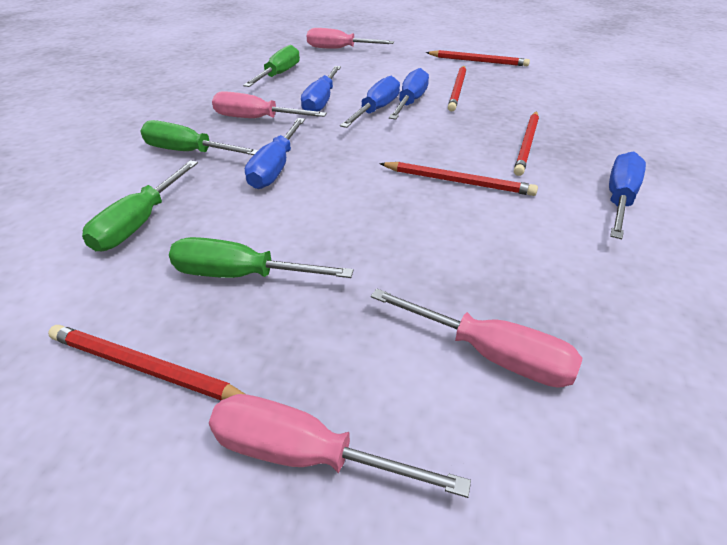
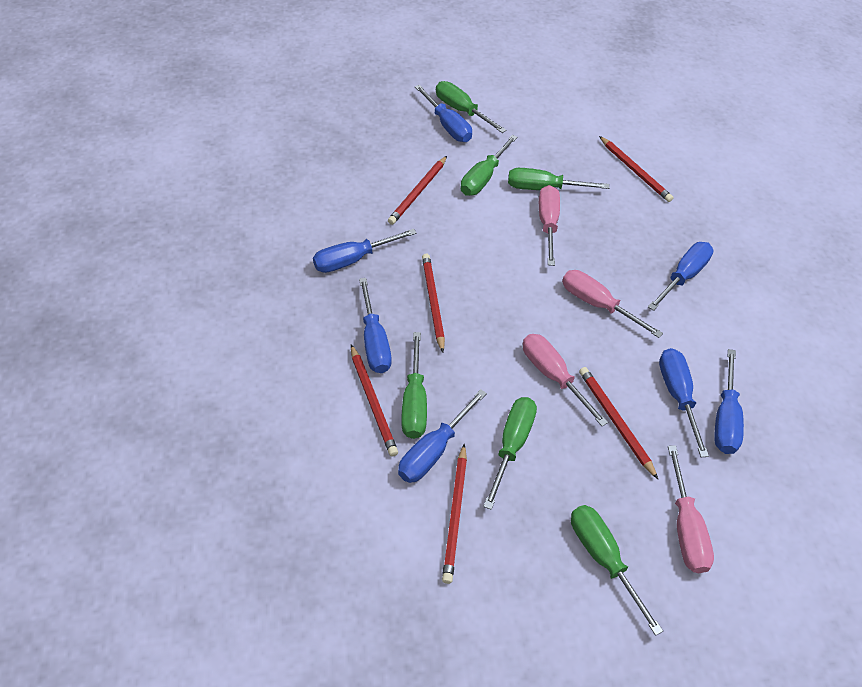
blue screwdriver: [245,118,305,189] [301,66,341,111] [340,76,400,128] [389,68,429,120] [609,152,646,239] = 5 -> [313,229,417,273] [359,278,391,373] [398,389,487,483] [415,85,472,142] [648,242,714,311] [659,348,709,457] [714,349,744,454] = 7
green screwdriver: [82,160,198,251] [141,120,258,155] [169,237,354,278] [243,45,300,87] = 4 -> [401,332,427,439] [436,81,507,133] [461,135,518,196] [483,397,537,510] [508,168,609,190] [571,505,663,636] = 6
red pencil: [48,325,245,400] [379,162,538,196] [426,50,530,66] [448,66,466,111] [514,111,539,176] = 5 -> [351,345,398,456] [388,156,447,225] [422,254,445,353] [442,444,467,584] [579,367,658,479] [599,136,673,202] = 6

